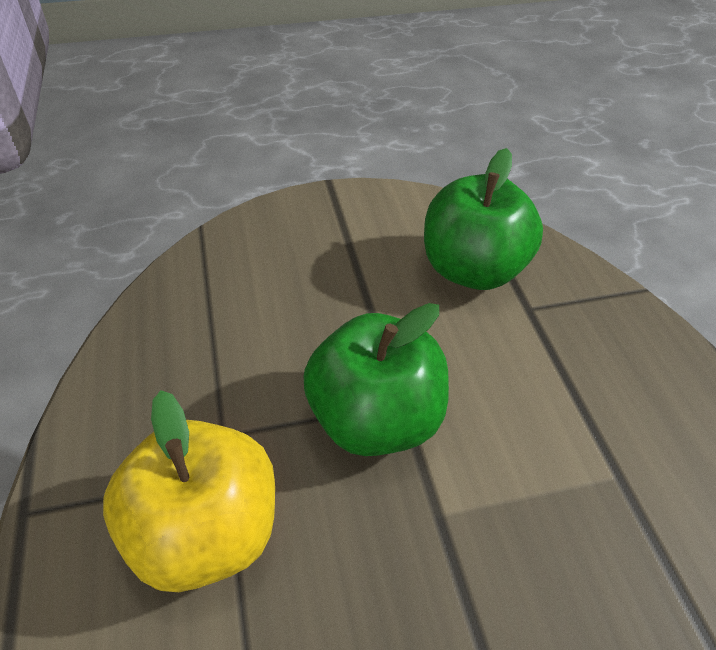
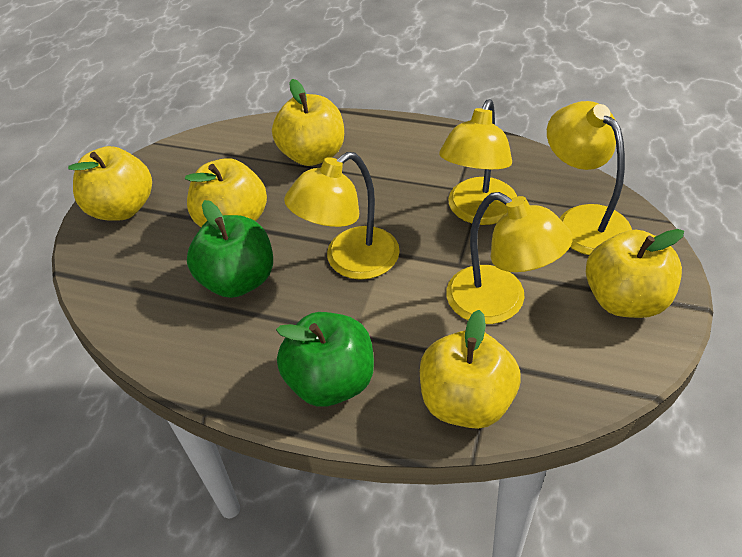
yellow apple: [103,390,275,592] = 1 -> [68,146,152,221] [185,158,267,227] [272,79,344,166] [420,310,521,429] [586,229,684,318] = 5
yellow lamp: none = 0 -> [284,152,400,280] [439,99,517,225] [446,192,573,324] [547,101,632,255] = 4

